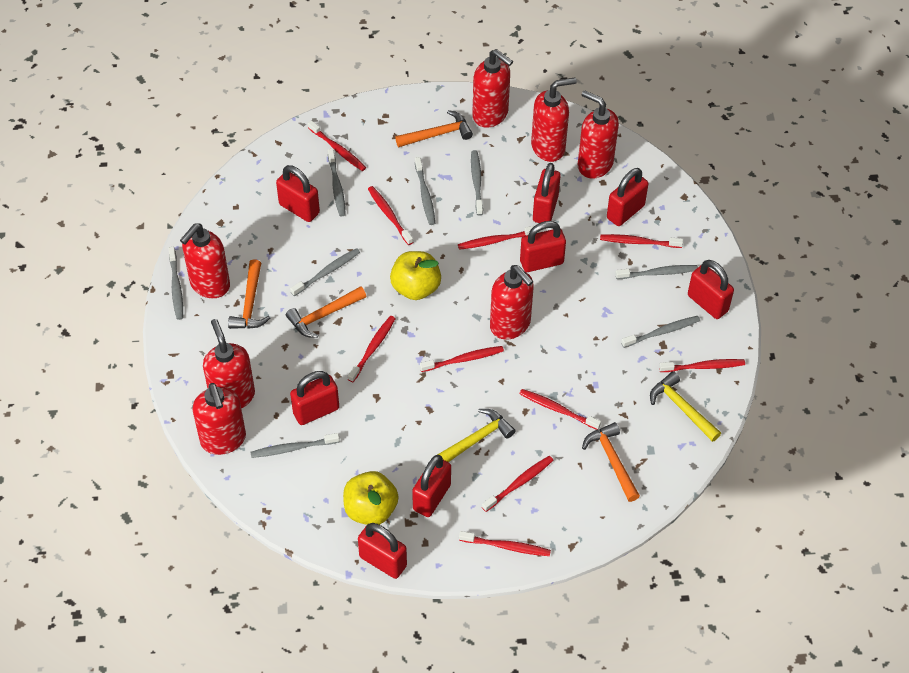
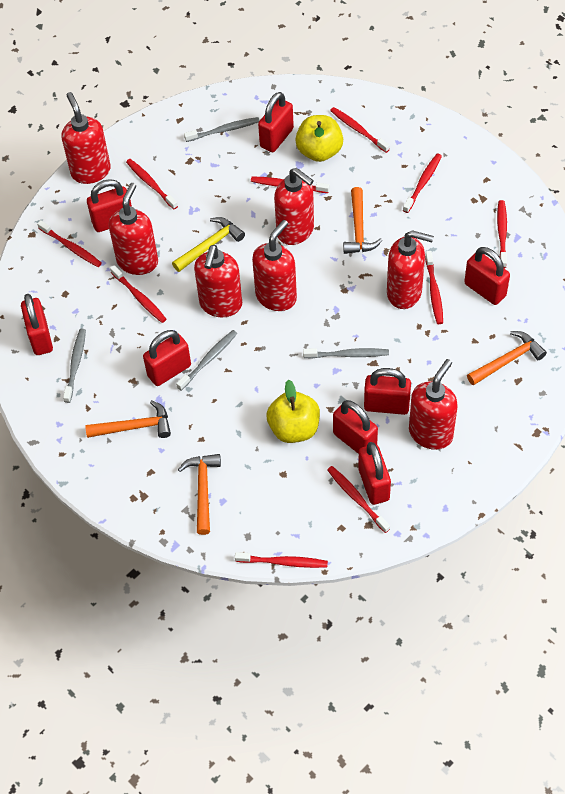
grey toothbrush: [168,247,183,320] [251,433,340,458] [290,248,360,296] [328,149,346,217] [415,157,435,225] [471,150,483,215] [615,265,698,279] [621,316,700,348] = 8 -> [63,329,86,403] [176,330,237,391] [184,117,260,142] [303,348,389,358] = 4
yellow hammer: [437,409,515,462] [650,371,721,442] = 2 -> [172,217,245,272] = 1

